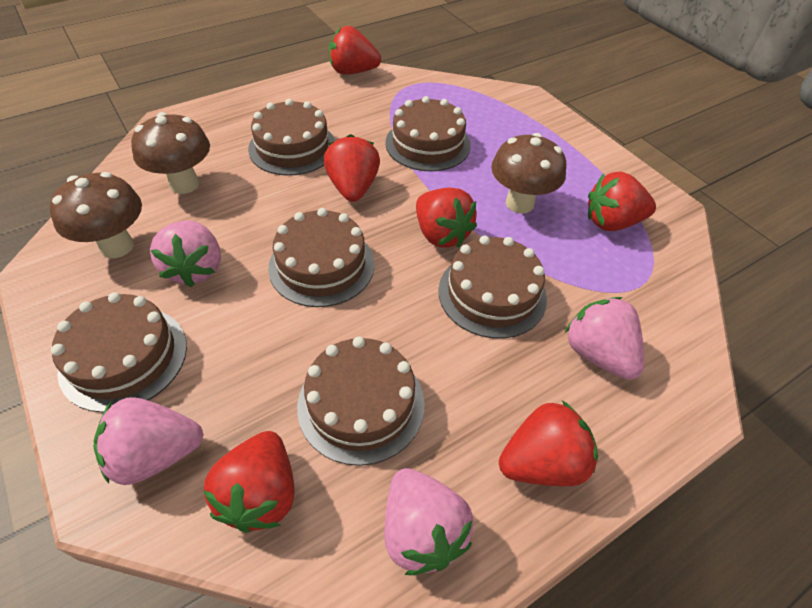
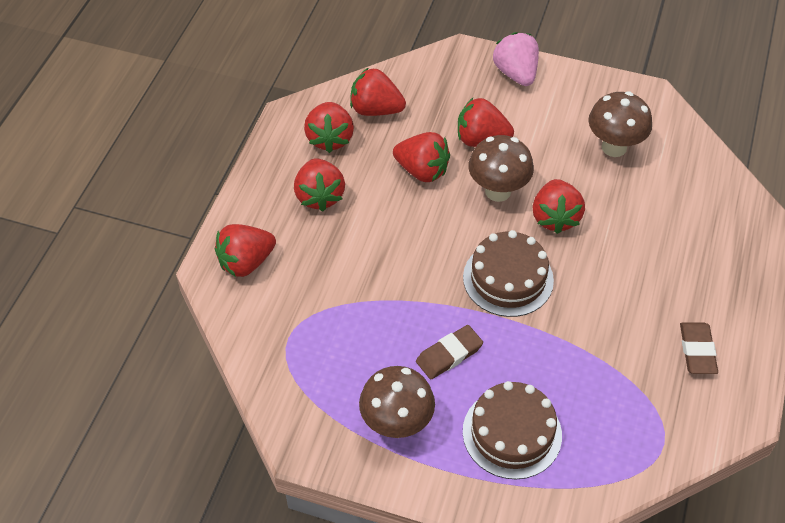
brown cake: [51,292,187,413] [248,99,335,176] [268,208,375,307] [297,336,425,466] [385,96,471,171] [438,236,547,339] = 6 -> [463,230,554,317] [463,381,562,479] = 2
brown eraser: none = 0 -> [416,325,483,379] [680,322,718,374] = 2
pink strawberry: [93,397,204,485] [150,220,221,287] [384,468,474,575] [565,297,644,380] = 4 -> [493,32,539,86] = 1
red strawberry: [203,431,295,533] [324,134,380,202] [329,26,381,74] [416,187,477,248] [499,401,598,486] [588,171,656,231] = 6 -> [215,224,276,277] [294,158,345,211] [304,102,354,153] [350,67,406,116] [393,132,450,182] [458,98,514,147] [532,179,585,234] = 7

